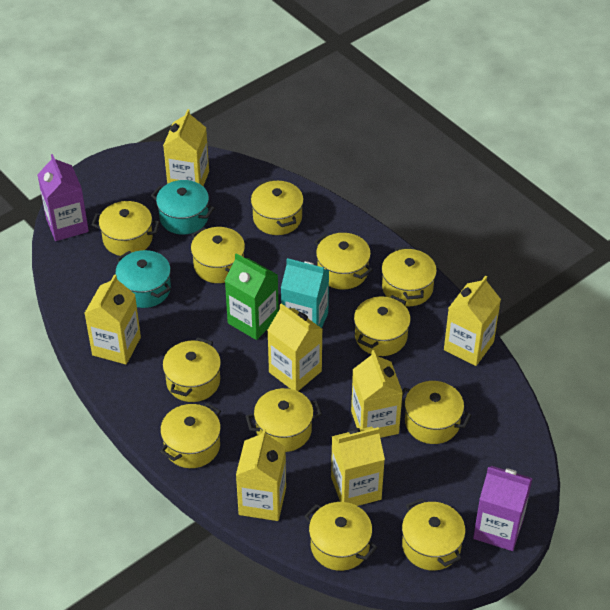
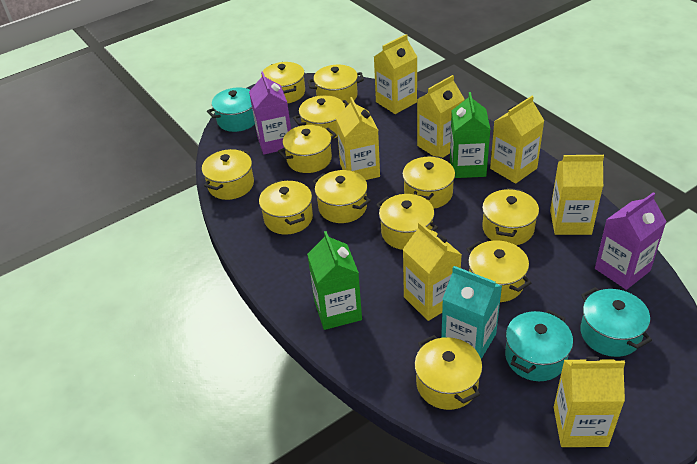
green carton: [225,253,279,340] = 1 -> [307,231,362,330] [450,92,490,178] = 2
turquoise pot: [115,250,171,308] [151,180,215,234] = 2 -> [207,88,255,132] [505,310,573,381] [580,287,652,357] = 3

